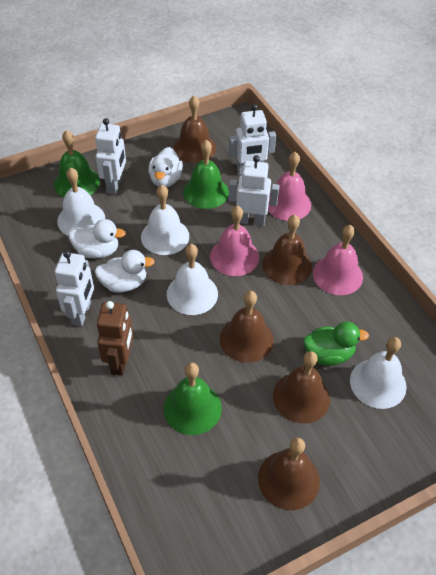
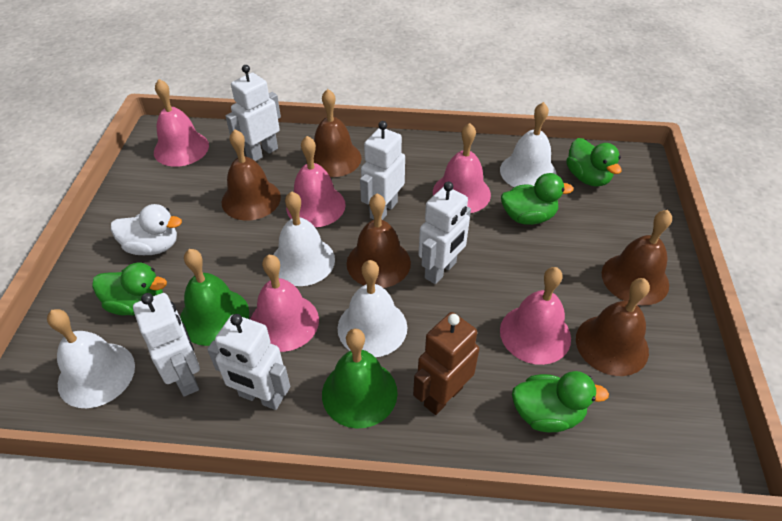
green bell: [54,130,100,197] [164,363,222,435] [183,140,229,209] = 3 -> [180,249,249,346] [322,329,398,428] = 2
green duck: [303,321,369,366] = 1 -> [92,263,167,316] [501,173,574,225] [512,371,609,432] [566,138,621,187] = 4
pink bell: [210,206,259,276] [268,152,311,221] [313,225,363,295] = 3 -> [154,79,209,167] [250,255,319,352] [286,136,346,227] [433,123,491,213] [500,267,571,365] = 5
white duck: [69,219,126,258] [94,250,155,293] [148,147,183,187] = 3 -> [111,204,182,255] = 1
white robot: [55,250,94,326] [95,118,126,194] [229,104,276,175] [229,155,279,226] = 4 -> [133,293,200,396] [207,314,290,410] [225,65,281,161] [360,121,405,220] [419,181,471,284] = 5

